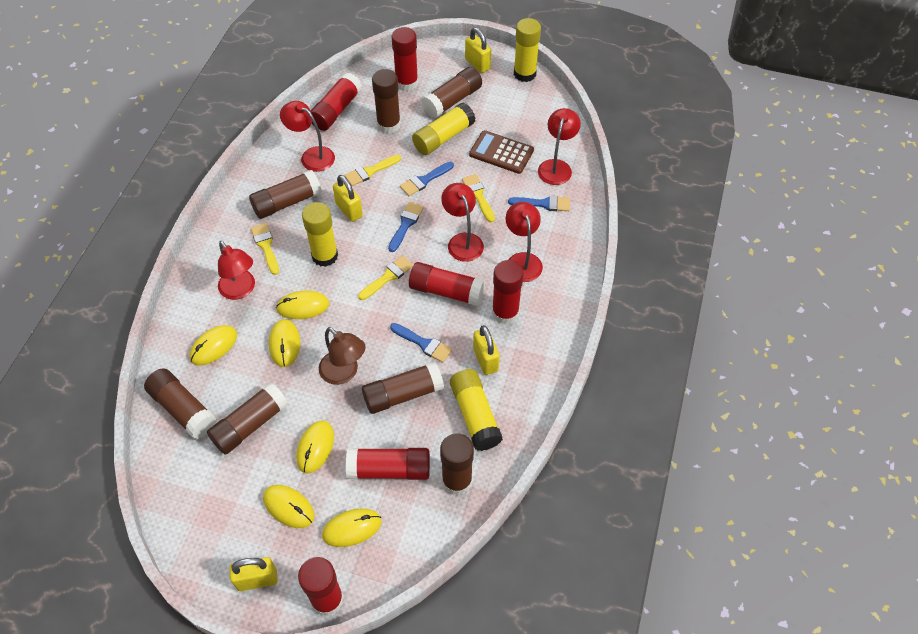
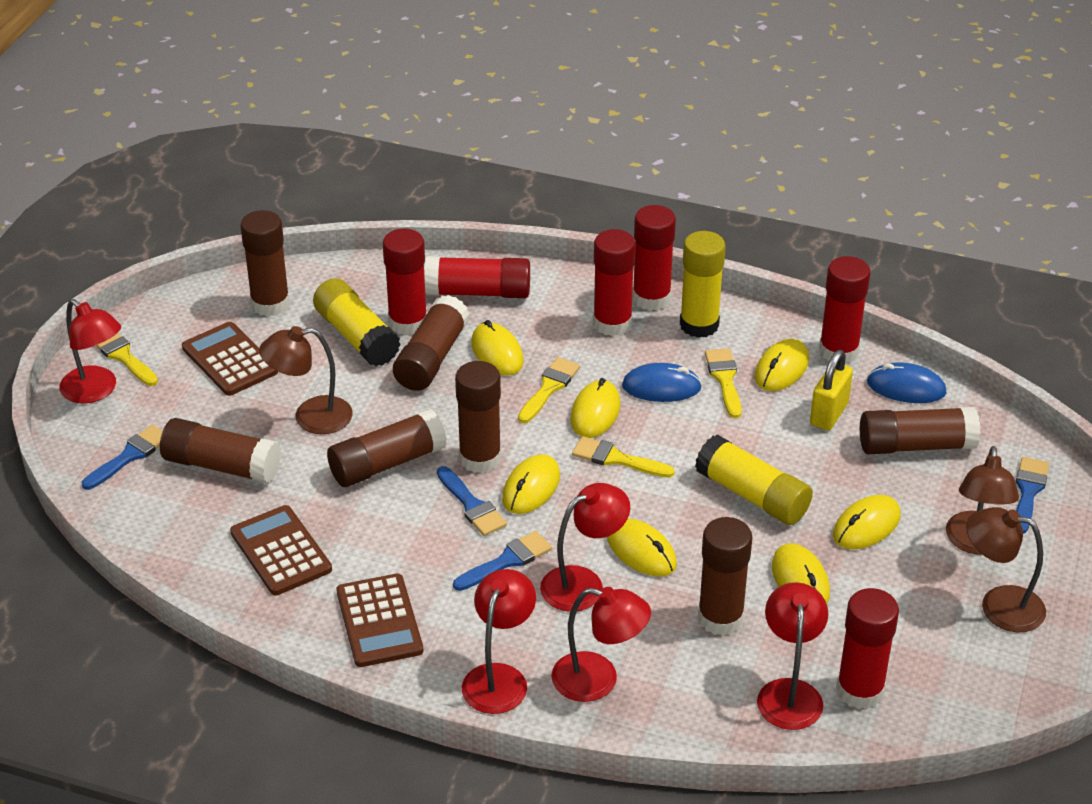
blue mouse: none = 0 -> [622,363,702,402] [867,362,946,403] = 2
brown calculator: [469,130,534,174] = 1 -> [182,322,278,396] [230,505,332,595] [336,574,423,667] = 3
brown lamp: [319,327,366,385] = 1 -> [259,326,352,434] [946,446,1019,555] [966,507,1046,632] = 3
yellow glue stick: [302,202,338,267] [412,102,476,155] [450,369,503,451] [514,18,541,82] = 4 -> [313,278,401,366] [680,231,726,338] [695,434,813,525] = 3
yellow mouse: [190,325,237,366] [263,485,315,528] [269,319,300,367] [276,290,329,319] [296,420,334,473] [322,508,382,547] = 6 -> [471,320,524,376] [502,454,560,514] [570,378,620,438] [607,518,677,577] [755,339,809,391] [772,543,830,604] [833,495,901,549] = 7
yellow padlock: [229,557,278,591] [333,175,363,222] [465,27,491,73] [473,325,500,375] = 4 -> [810,350,853,430] = 1

